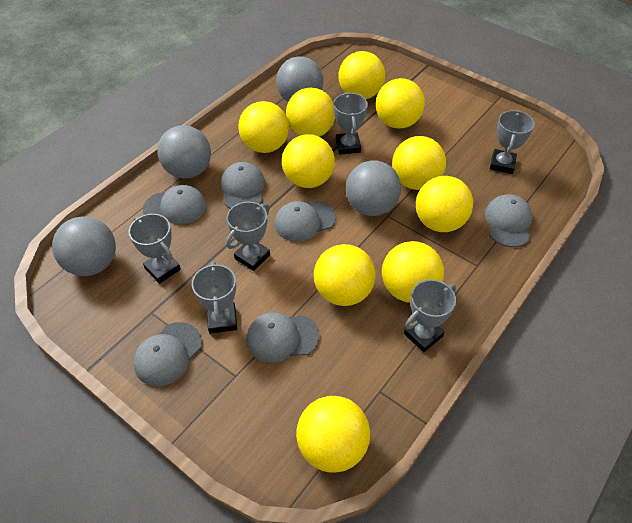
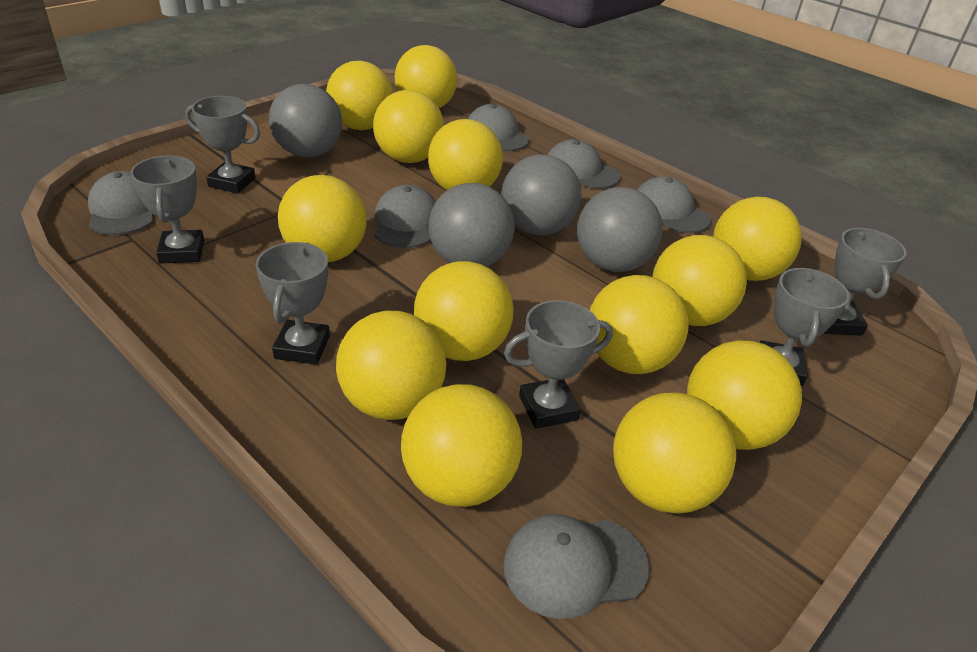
yellow ball: [238,101,289,153] [282,134,335,188] [286,88,335,137] [296,396,370,473] [314,244,376,306] [338,51,385,99] [376,78,425,129] [382,241,444,303] [392,136,446,190] [416,176,473,232] = 10 -> [278,175,367,262] [326,61,393,130] [336,311,446,420] [373,90,444,163] [394,45,458,108] [401,384,522,507] [414,261,514,361] [428,119,503,190] [590,275,689,374] [613,392,736,514] [652,235,747,326] [687,341,802,450] [713,197,802,281] = 13

